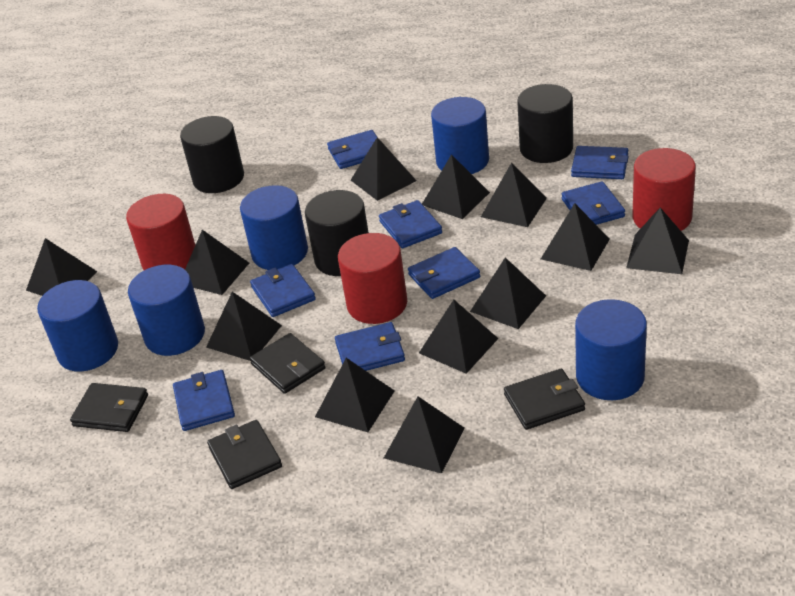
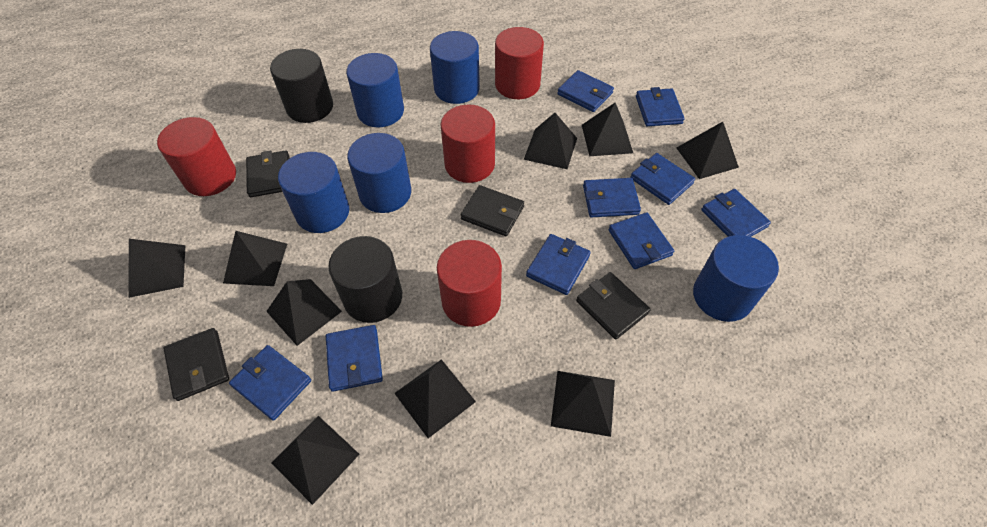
black cylinder: [180,116,244,193] [305,190,369,276] [517,84,573,163] = 3 -> [270,49,333,123] [328,236,402,323] = 2
black pyramid: [26,238,97,296] [185,230,249,295] [206,292,282,361] [315,358,394,432] [351,137,417,201] [384,396,465,474] [419,300,499,374] [422,154,490,219] [470,257,546,329] [481,163,547,227] [541,203,610,271] [626,208,689,274] = 12 -> [128,239,186,298] [223,231,287,286] [266,279,342,346] [271,416,360,505] [394,359,476,438] [524,113,577,169] [551,371,615,437] [582,103,633,156] [677,122,739,179] = 9
blue wallet: [173,370,235,431] [250,264,316,317] [327,130,377,169] [335,322,405,371] [379,200,442,248] [408,247,480,299] [562,181,625,225] [571,146,629,179] = 8 -> [229,345,311,421] [326,325,383,392] [526,234,591,295] [557,70,614,112] [583,178,641,217] [608,212,674,269] [630,153,695,205] [636,87,685,126] [701,189,771,237] = 9
red cylinder: [126,194,195,270] [338,233,407,324] [633,148,696,231] = 3 -> [157,117,236,196] [437,240,502,327] [440,105,495,183] [495,27,544,99] = 4

